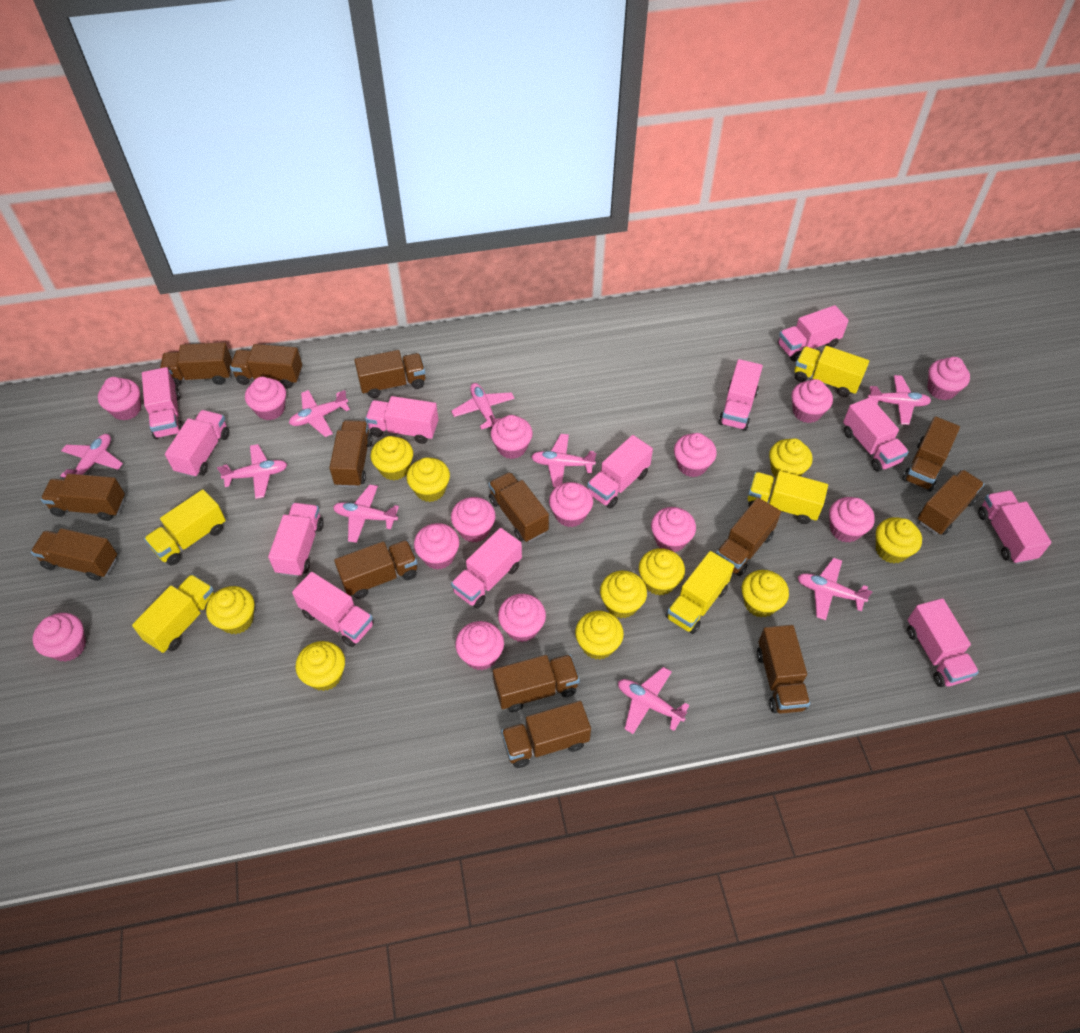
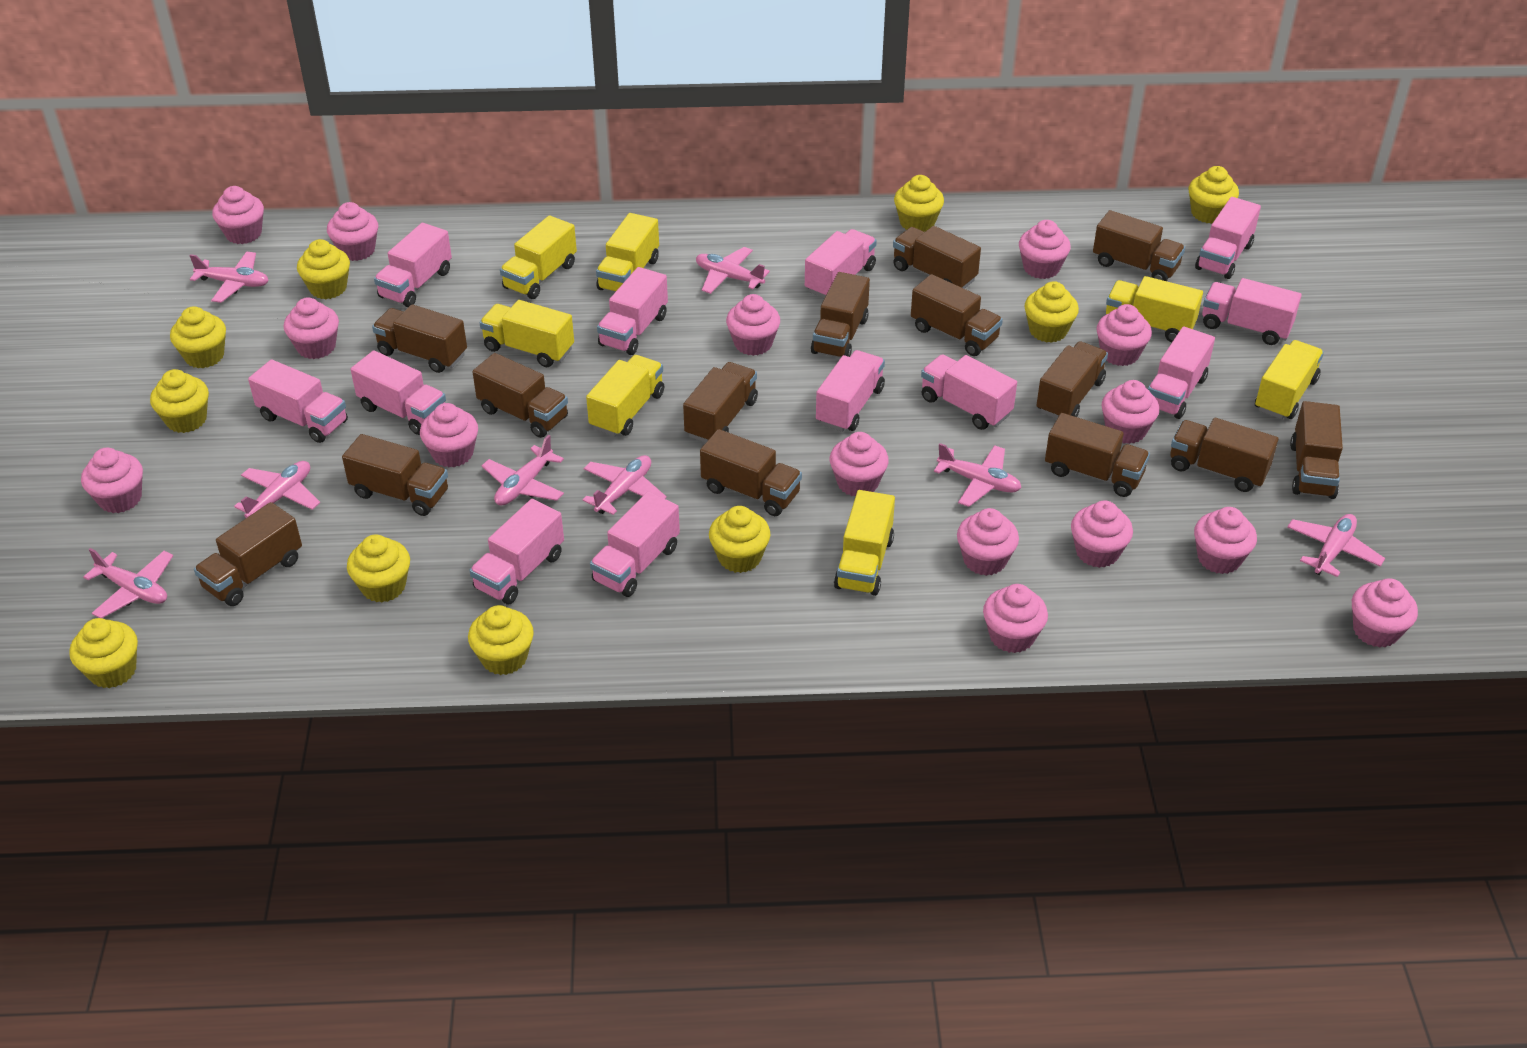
pink cupcake: [33,613,86,662] [98,377,141,421] [245,377,286,420] [414,523,459,570] [451,497,496,542] [455,621,504,670] [491,415,533,459] [498,594,546,642] [549,482,593,527] [651,507,696,552] [674,433,717,477] [791,379,833,423] [829,497,875,543] [927,357,970,400] = 14 -> [81,448,143,513] [212,186,264,244] [284,297,339,359] [327,202,378,261] [420,403,478,467] [726,294,780,356] [830,432,889,497] [957,508,1019,576] [983,584,1048,653] [1019,220,1071,279] [1071,501,1133,568] [1097,304,1152,366] [1102,380,1159,444] [1194,507,1257,574] [1352,578,1418,648] = 15
pink plane: [60,434,123,478] [217,444,287,499] [289,390,350,437] [333,484,399,543] [451,383,515,430] [531,434,596,487] [618,667,690,734] [798,558,873,620] [868,375,931,425] = 9 -> [83,548,173,618] [189,251,269,303] [234,461,320,518] [482,435,564,505] [583,455,667,515] [696,247,770,294] [934,443,1021,507] [1287,514,1385,577] = 8
yellow truck: [132,574,214,653] [144,489,226,565] [666,551,734,634] [748,471,828,524] [794,346,869,397] = 5 -> [480,300,574,367] [500,215,577,299] [586,355,664,436] [596,213,659,292] [834,490,895,596] [1106,276,1203,342] [1255,340,1324,419] = 7

